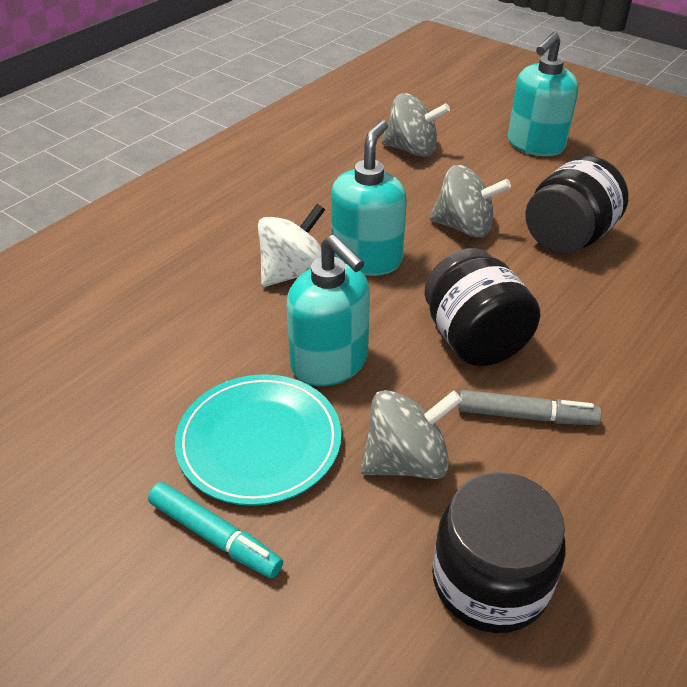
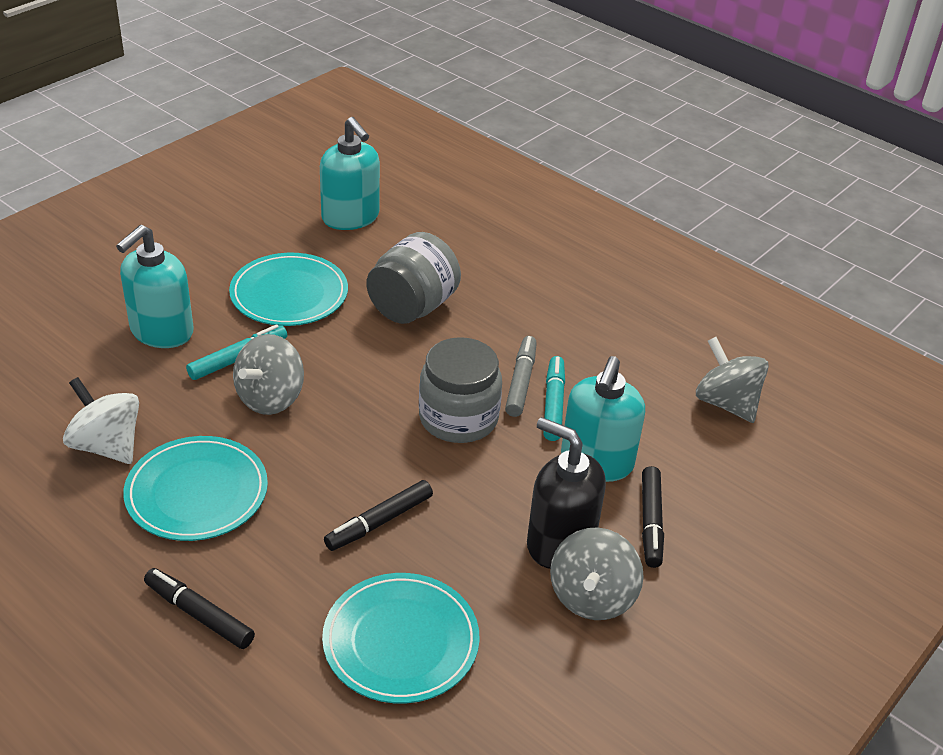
black jar: [424,248,541,366] [432,472,565,633] [525,156,629,254] = 3 -> none = 0
black marker: none = 0 -> [144,568,255,649] [324,480,433,551] [642,466,664,568] = 3
black soap dispenser: none = 0 -> [527,417,606,569] = 1
grey jar: none = 0 -> [366,232,461,324] [419,337,502,443] = 2
turquoise marker: [148,482,283,578] = 1 -> [186,324,287,380] [543,356,565,441] = 2
turquoise plate: [175,374,341,506] = 1 -> [123,436,268,541] [229,253,348,326] [322,573,480,703] = 3

